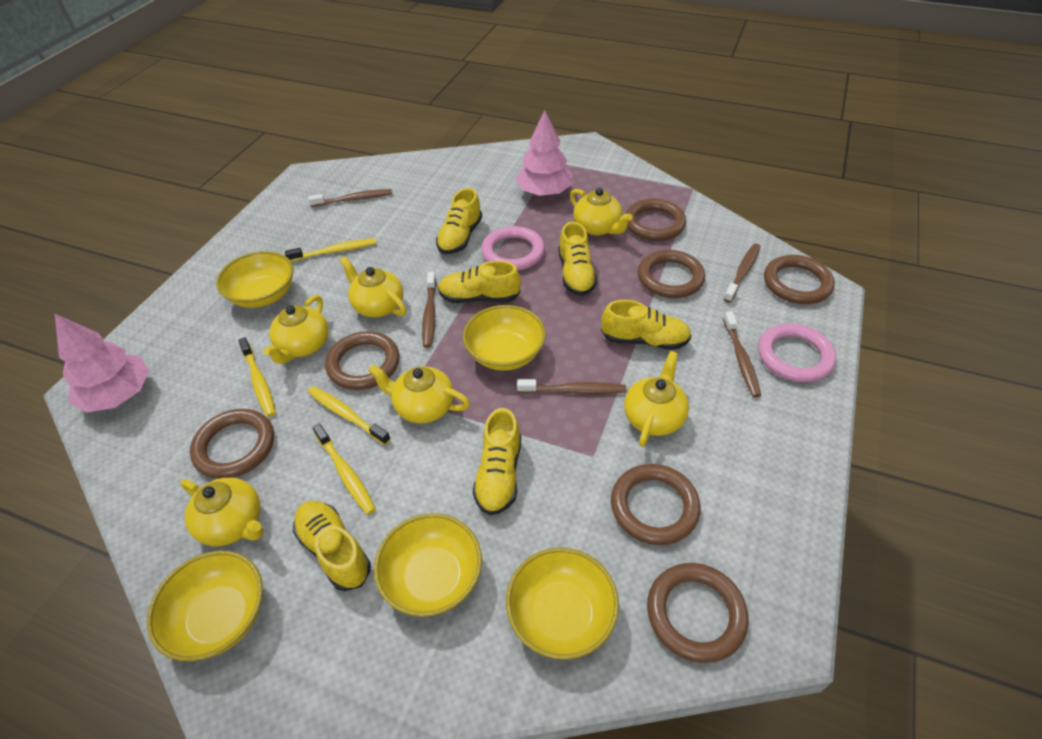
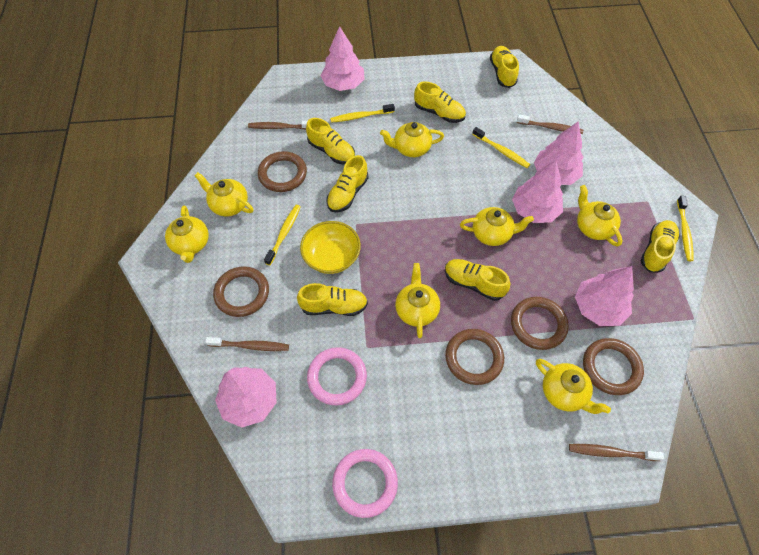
brown ring: [190,409,274,479] [325,331,399,390] [611,464,701,545] [625,199,686,241] [638,250,705,298] [647,563,749,663] [764,255,835,304] = 7 -> [213,266,269,317] [258,151,307,192] [445,329,504,385] [511,297,569,350] [583,338,644,395] = 5
brown toothbrush: [308,189,392,207] [422,272,436,348] [517,379,626,394] [723,311,761,397] [724,243,760,303] = 5 -> [205,337,289,351] [248,121,307,130] [517,115,583,134] [569,444,664,461] = 4
pink tree: [55,314,149,412] [516,110,573,196] = 2 -> [215,367,277,428] [320,26,364,91] [512,160,563,223] [534,122,584,185] [575,266,634,326] = 5
yellow bowl: [147,551,263,662] [216,251,293,308] [374,513,482,617] [463,305,546,371] [506,548,619,660] = 5 -> [300,221,361,274] = 1
yellow shoe: [293,501,371,591] [436,188,482,254] [438,261,521,303] [473,408,521,515] [558,222,597,296] [601,300,691,350] = 6 -> [297,283,368,316] [306,118,355,164] [327,155,368,212] [414,81,466,123] [445,259,510,301] [490,46,519,88] [641,220,679,273] = 7
yellow teapot: [180,478,263,546] [263,295,329,364] [340,256,406,317] [368,365,470,423] [570,188,633,236] [624,351,689,447] = 6 -> [165,205,209,263] [194,172,253,216] [380,122,444,157] [395,263,440,338] [460,207,534,246] [536,359,611,414] [577,185,622,247] = 7

